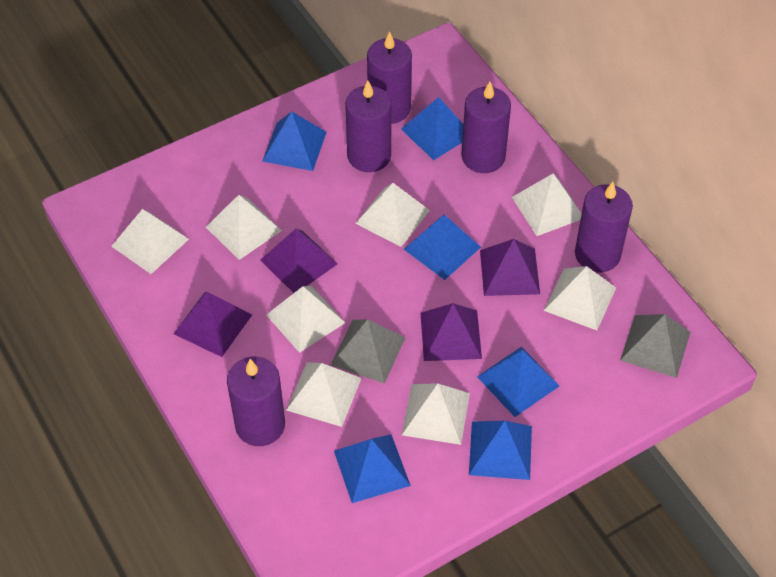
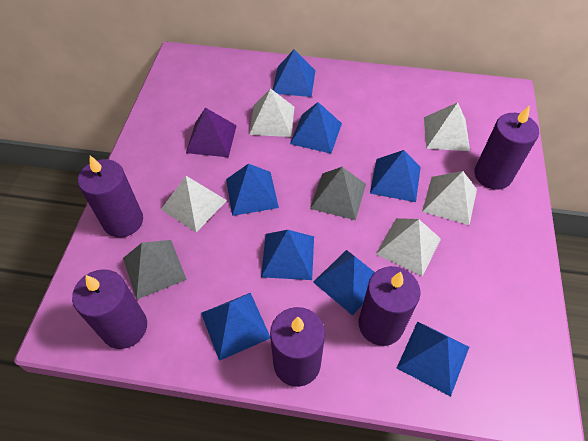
blue pyramid: [262,111,327,171] [334,434,411,503] [401,97,464,160] [404,215,481,280] [469,421,532,480] [477,346,559,417] = 6 -> [201,293,271,361] [226,164,279,216] [261,230,314,280] [273,49,316,97] [290,102,342,154] [313,250,375,315] [370,150,421,202] [397,321,469,396] = 8
purple pyramid: [174,292,252,357] [260,229,337,293] [421,303,482,361] [480,239,540,296] = 4 -> [186,108,237,157] = 1
white pyramid: [111,209,189,274] [206,195,282,260] [266,286,345,353] [286,362,362,427] [355,183,430,247] [402,383,470,445] [512,173,582,236] [544,266,616,330] = 8 -> [161,176,227,232] [249,89,294,137] [376,218,441,276] [422,171,477,225] [424,102,470,151] = 5

